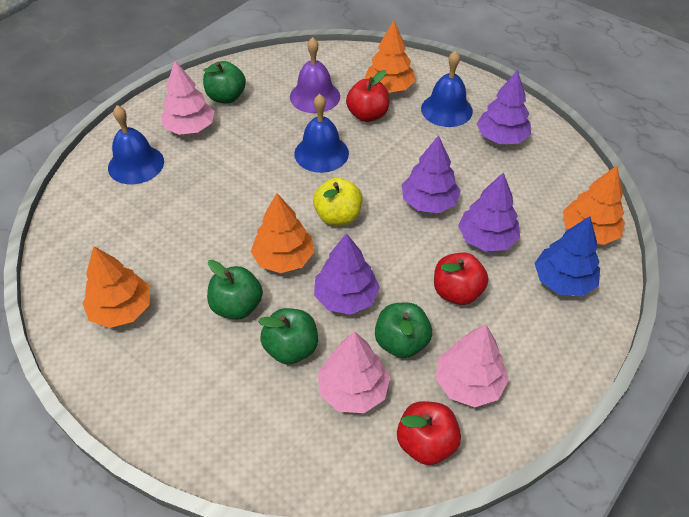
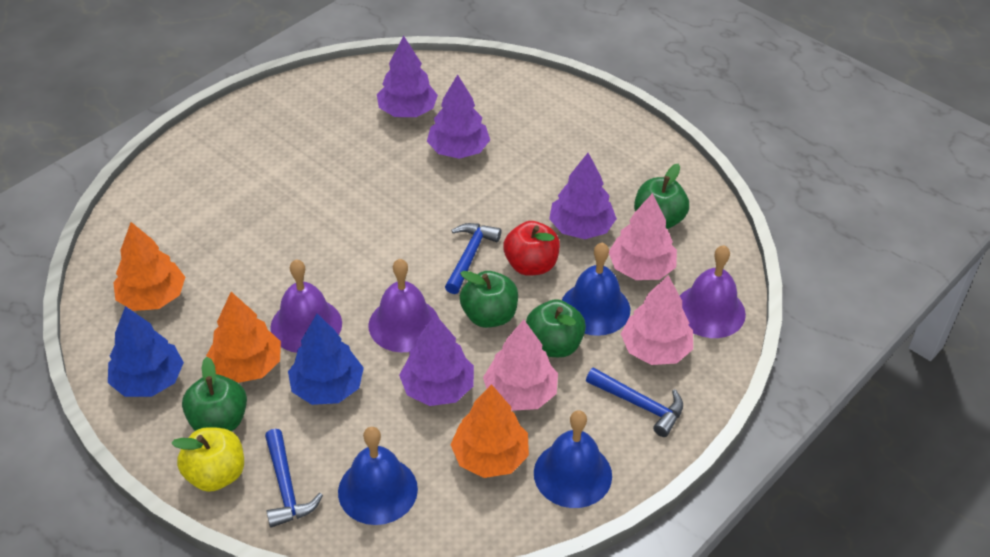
blue hammer: none = 0 -> [265,429,323,528] [445,223,501,294] [586,367,683,437] = 3
blue tree: [535,216,600,296] = 1 -> [108,306,184,397] [288,314,364,405] = 2
orange tree: [82,246,150,328] [251,193,314,273] [365,20,416,93] [563,166,625,245] = 4 -> [113,222,185,311] [206,292,281,383] [450,384,529,478] = 3
purple bell: [290,37,340,113] = 1 -> [270,259,342,353] [369,259,439,352] [680,245,746,338] = 3
red apple: [346,70,389,122] [397,401,461,465] [434,253,488,305] = 3 -> [503,221,560,276] = 1

